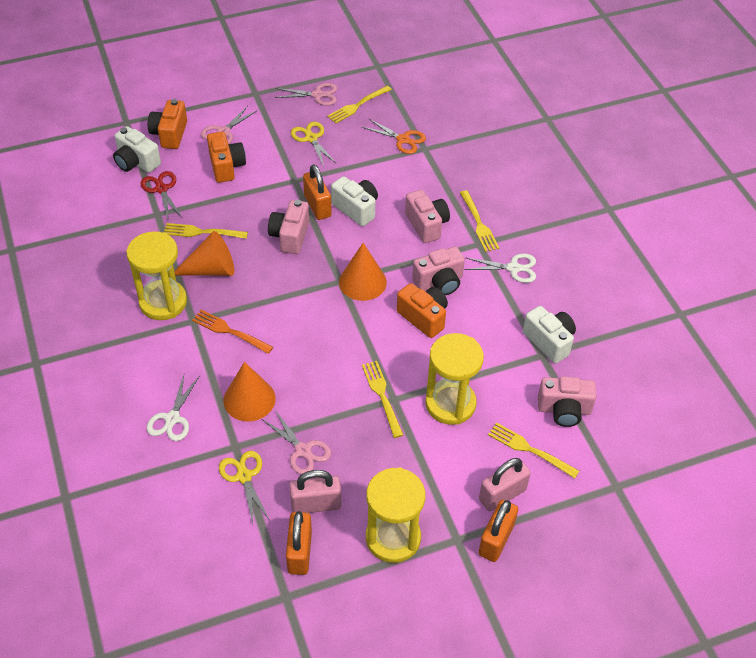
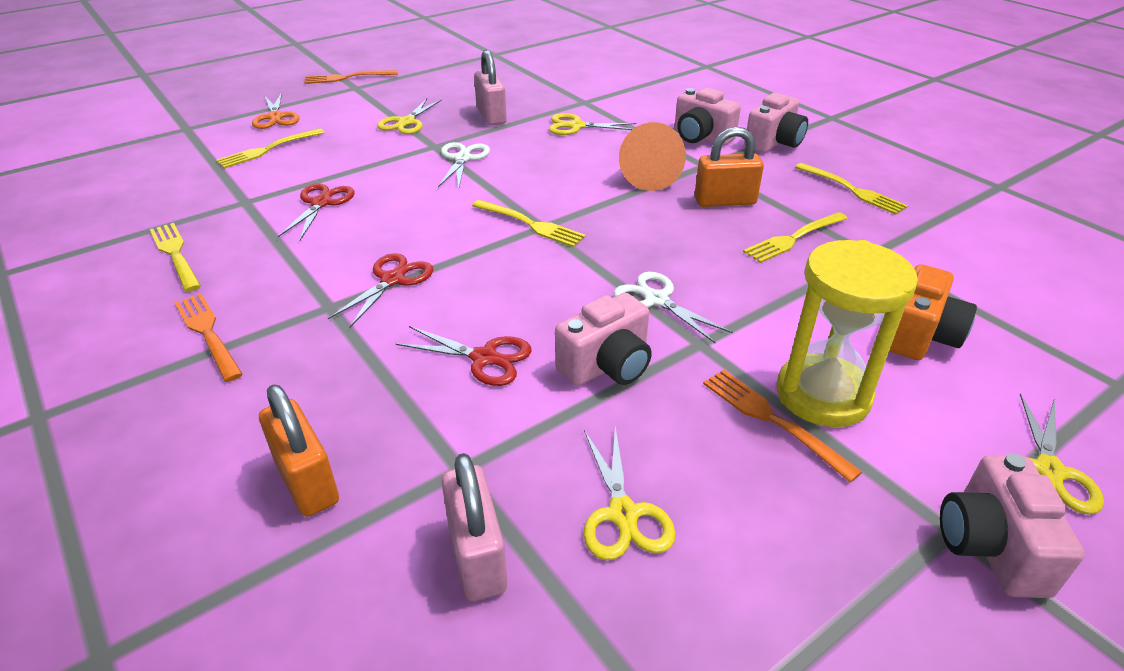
orange camera: [148,99,187,149] [207,132,246,183] [397,283,448,338] = 3 -> [889,264,977,360] = 1
orange cone: [174,231,234,276] [223,362,276,421] [339,243,387,301] = 3 -> [619,122,686,191] = 1
orange fork: [192,310,273,354] = 1 -> [174,293,243,382] [304,70,398,84] [703,369,862,483] = 3
orange padlock: [286,511,312,575] [303,164,332,220] [479,500,518,562] = 3 -> [259,384,339,517] [695,127,764,207] = 2
pink scissors: [201,107,258,144] [262,410,331,475] [274,83,337,106] = 3 -> none = 0
red scissors: [141,171,182,219] = 1 -> [278,183,355,240] [328,253,433,328] [396,326,532,386] = 3
white camera: [113,126,161,173] [331,176,378,226] [523,306,576,364] = 3 -> none = 0
yellow hourglass: [126,231,187,320] [366,467,425,563] [425,333,484,425] = 3 -> [777,240,918,427] = 1
yellow scissors: [219,451,270,524] [291,122,337,166] = 2 -> [377,98,442,134] [549,113,636,135] [584,426,676,561] [1020,393,1104,515] = 4

